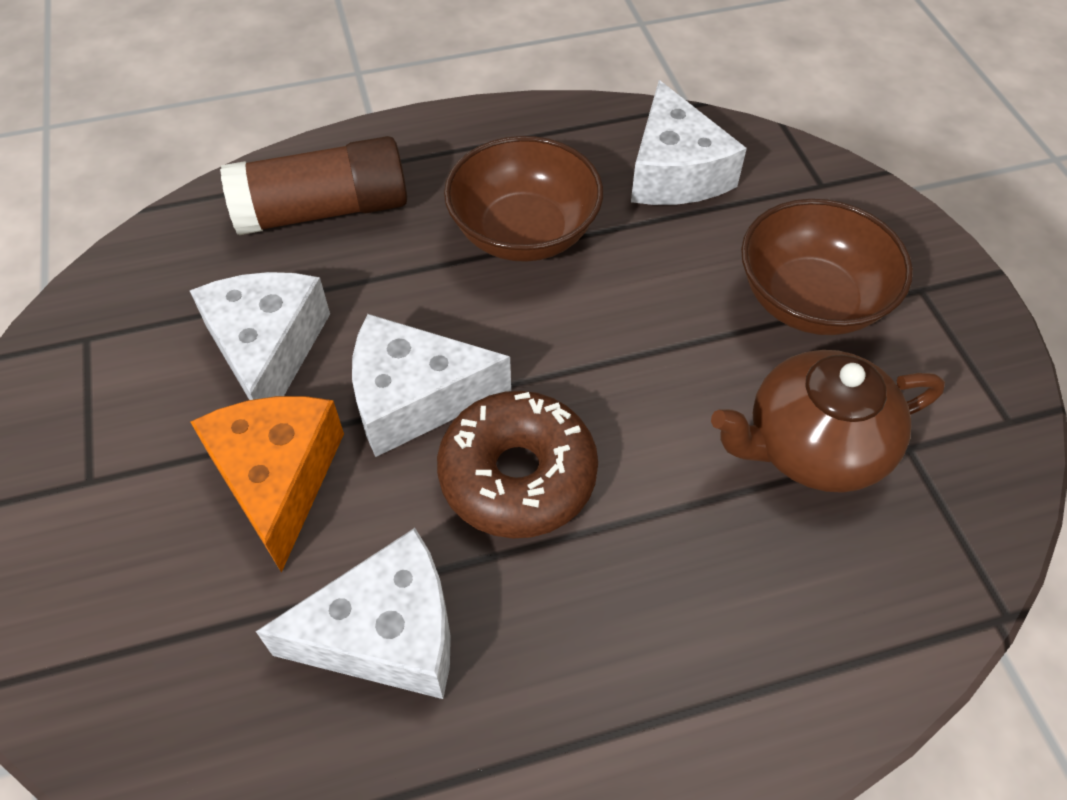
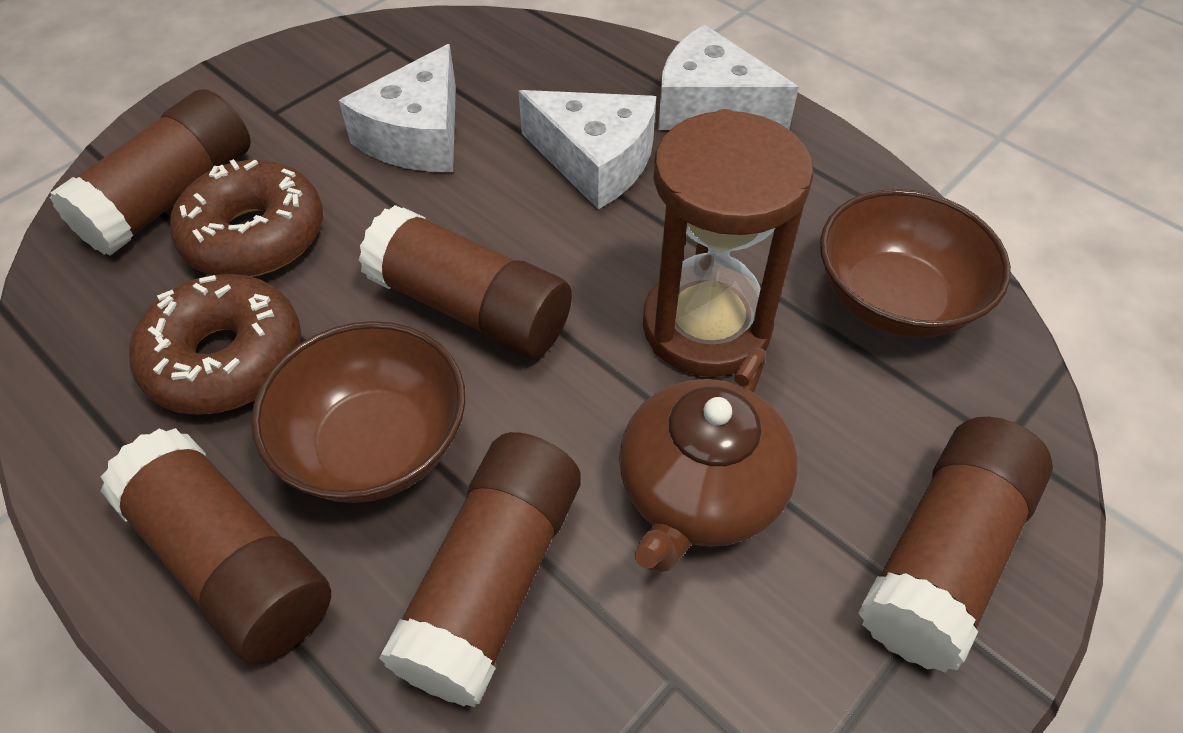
brown donut: [437,391,598,538] = 1 -> [129,274,301,415] [170,159,323,277] = 2
brown glue stick: [220,136,407,235] = 1 -> [49,89,251,256] [100,428,331,665] [359,205,572,359] [379,432,581,707] [858,417,1053,672] = 5
brown hourglass: none = 0 -> [643,109,814,377] = 1
orange cheese: [191,396,344,573] = 1 -> none = 0
white cheese: [190,272,330,400] [256,528,451,699] [352,314,511,457] [631,80,747,205] = 4 -> [339,44,456,172] [518,90,656,209] [658,25,799,130] = 3

